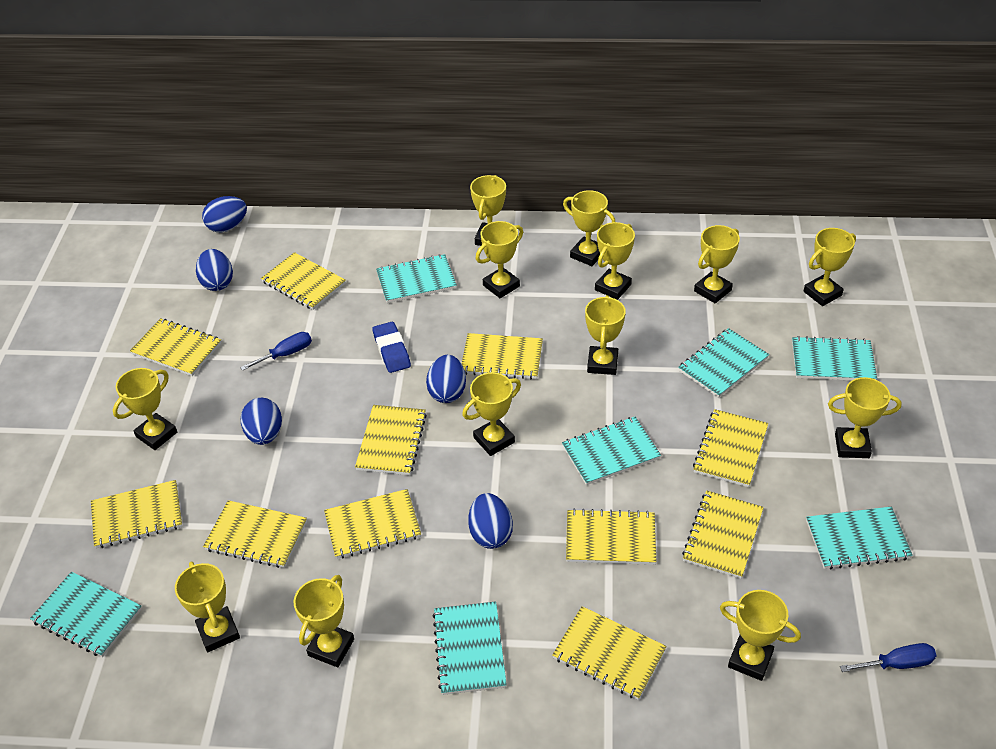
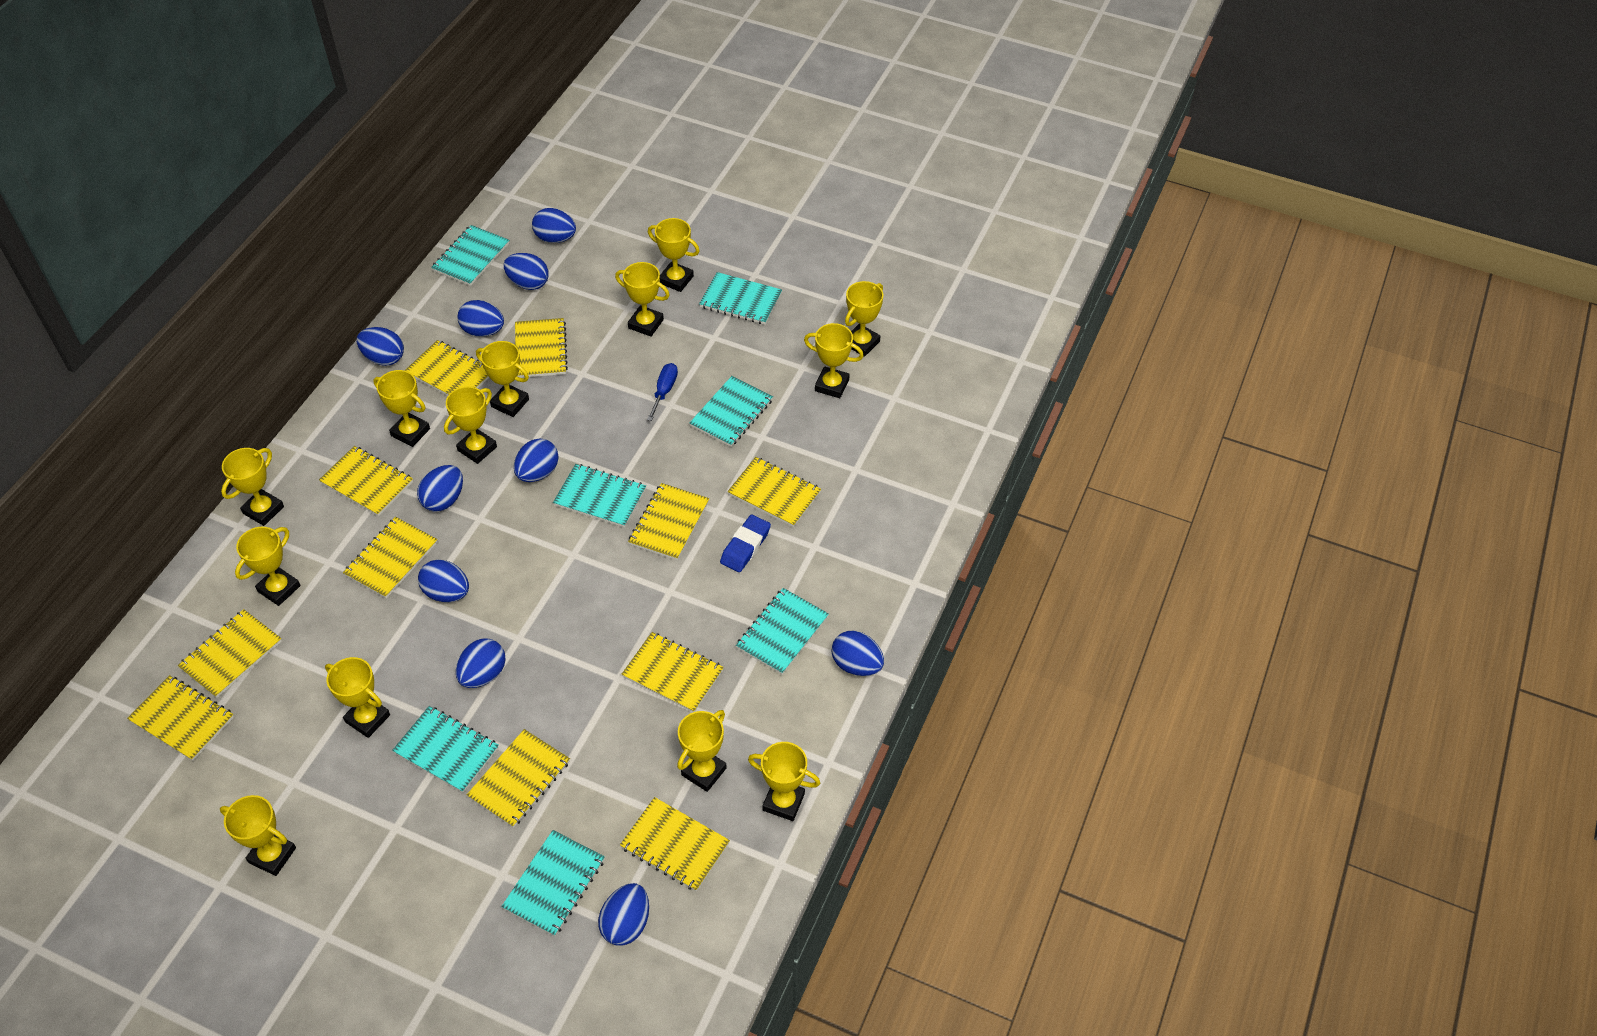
blue egg: [196,249,233,291] [202,196,247,232] [241,398,282,445] [426,355,466,403] [468,493,513,549] = 5 -> [357,327,404,366] [417,465,463,512] [418,559,469,602] [456,638,506,688] [457,300,504,337] [504,253,549,290] [514,438,559,482] [532,208,576,243] [598,883,649,945] [831,631,884,676] = 10
blue screwdriver: [240,332,312,371] [840,643,936,672] = 2 -> [647,363,678,421] = 1

